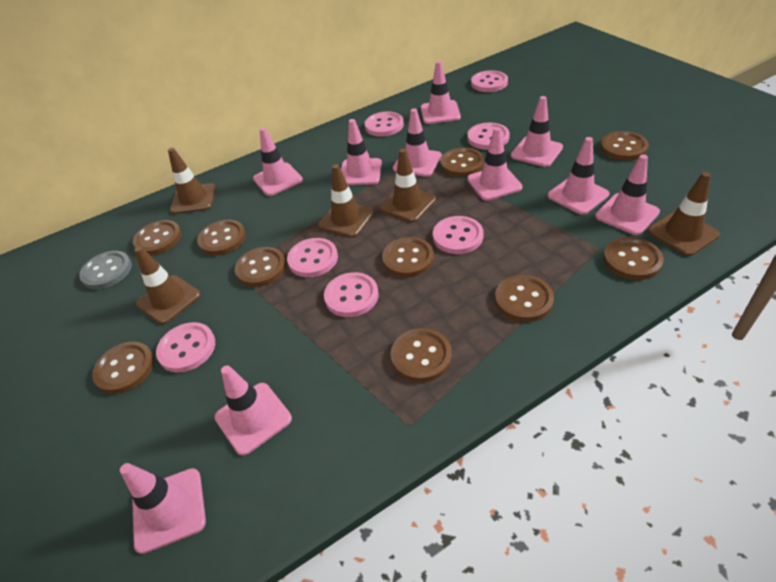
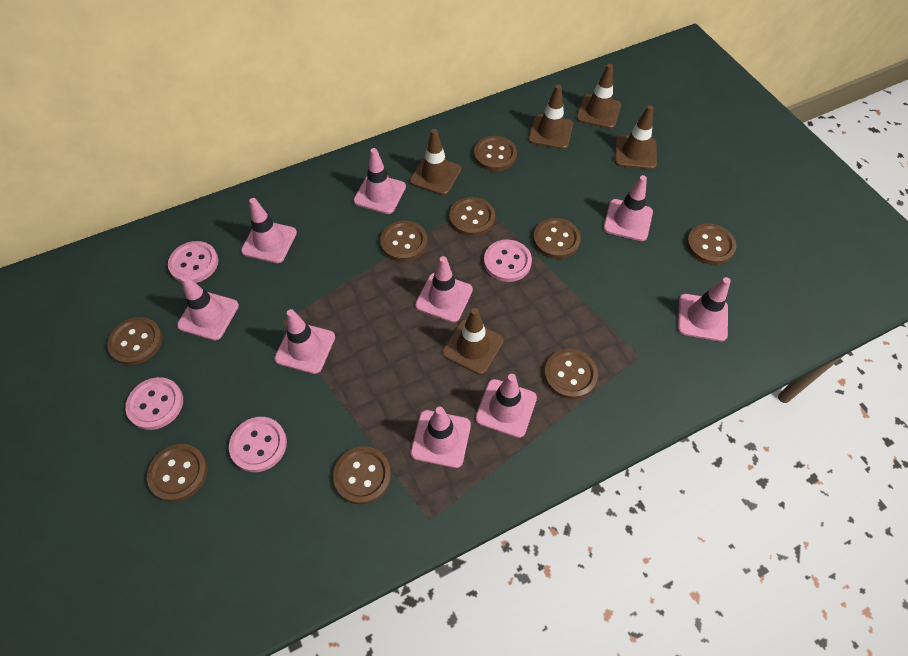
brown button: [92,342,154,394] [133,220,182,255] [197,220,246,256] [235,247,286,287] [382,237,434,278] [391,328,452,382] [440,147,484,177] [495,275,554,322] [600,131,649,161] [603,237,664,280] = 10 -> [107,317,163,365] [147,444,208,502] [333,446,391,505] [380,221,427,262] [449,197,495,236] [474,136,517,171] [533,218,581,259] [544,349,598,399] [686,223,736,265] = 9
grey button: [79,251,132,289] = 1 -> none = 0
pink button: [156,322,215,373] [287,238,338,277] [324,272,379,317] [365,112,404,137] [433,216,484,254] [467,123,510,150] [471,70,508,92] = 7 -> [125,377,183,430] [168,241,218,283] [229,417,287,472] [484,239,532,282] = 4
pink traffic cone: [120,463,206,554] [215,365,292,456] [253,127,303,196] [341,119,382,185] [393,108,442,177] [421,61,461,124] [467,127,523,201] [511,96,563,167] [547,137,609,215] [595,154,660,235] = 10 -> [177,275,239,341] [241,198,297,263] [274,309,335,374] [354,148,406,214] [411,407,471,468] [415,256,473,323] [475,374,537,438] [603,175,653,241] [678,277,731,341] = 9

